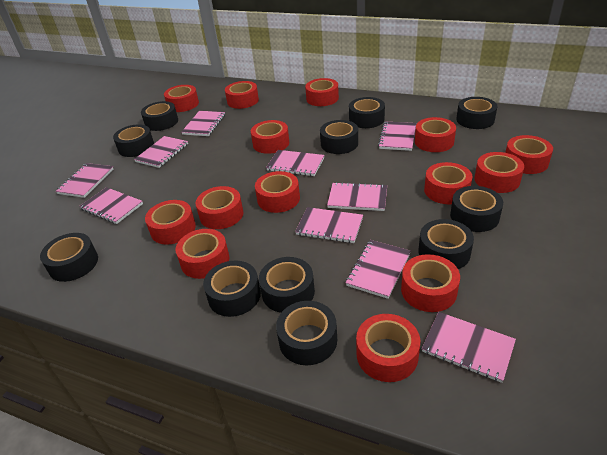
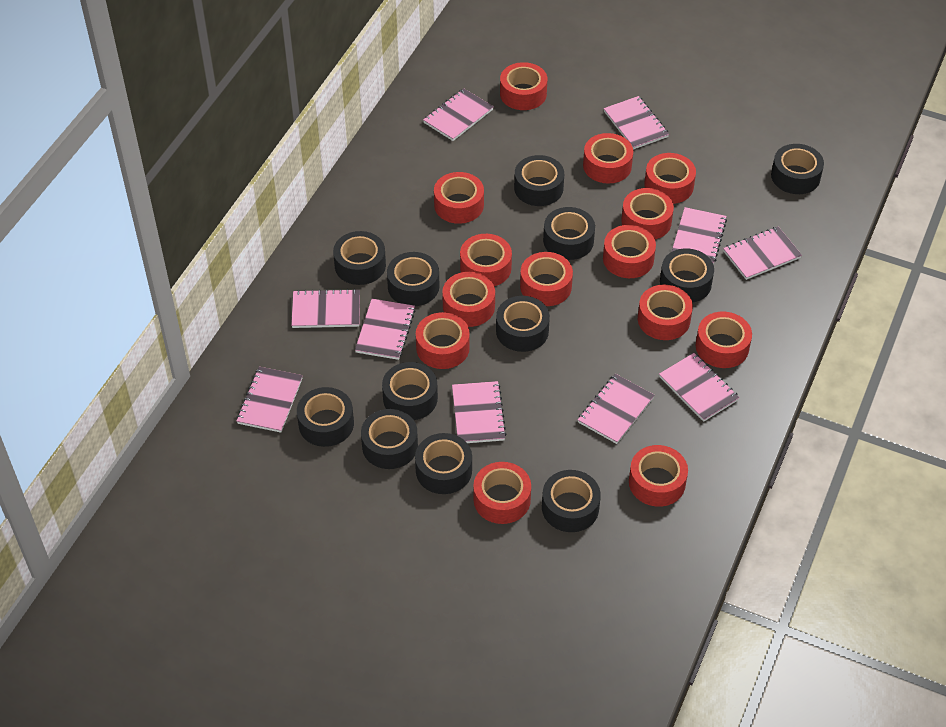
black tape: [40,233,98,282] [113,124,154,157] [141,101,178,131] [203,261,261,317] [259,257,315,313] [276,301,337,365] [320,120,358,154] [349,97,385,128] [418,219,474,269] [450,186,503,232] [456,97,498,129] = 11 -> [297,387,354,447] [333,231,386,285] [361,409,418,469] [382,362,438,420] [387,252,440,306] [415,433,472,494] [496,296,550,352] [514,155,564,206] [542,470,601,532] [543,207,595,260] [660,248,714,302] [771,144,824,194] = 12

